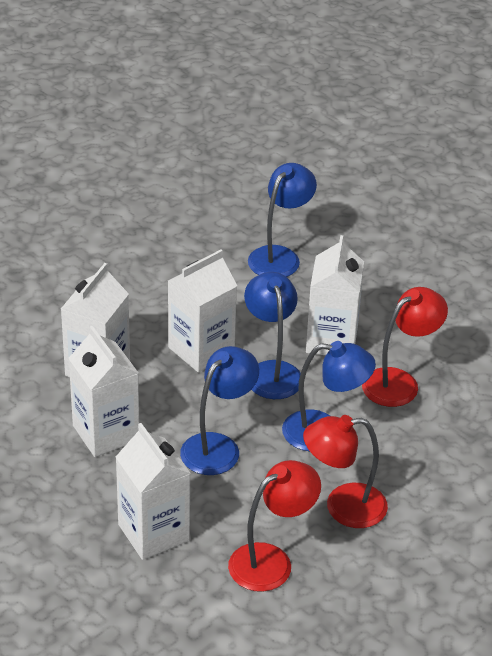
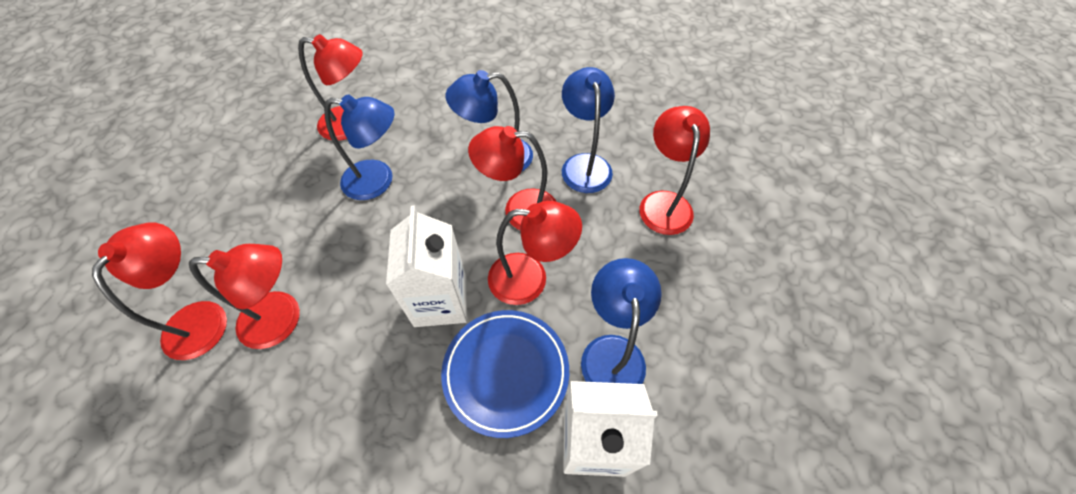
blue plate: none = 0 -> [441,310,569,438] = 1
red lamp: [228,460,321,592] [303,415,388,528] [362,287,448,407] = 3 -> [92,222,227,360] [189,244,300,349] [298,34,363,141] [468,126,557,230] [488,201,582,305] [639,106,710,235] = 6
white carton: [61,263,130,377] [68,326,139,457] [116,423,191,560] [168,250,237,372] [306,235,364,355] = 5 -> [386,205,467,327] [563,381,658,477] = 2

